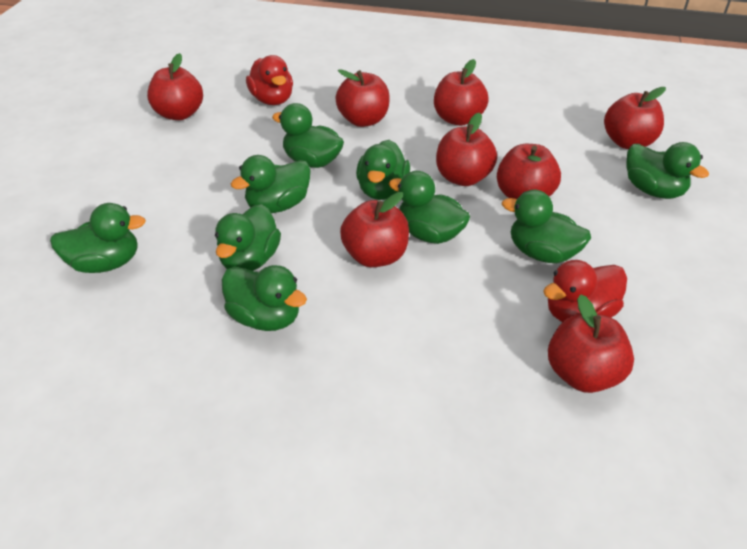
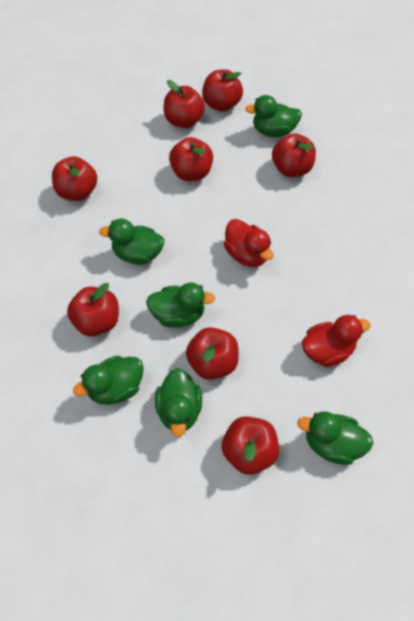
green duck: [50,203,146,273] [215,204,281,271] [222,265,307,331] [231,155,311,213] [272,103,344,168] [356,140,410,200] [389,171,470,244] [502,190,591,263] [626,142,709,199] = 9 -> [73,356,144,405] [99,219,165,265] [146,282,215,328] [155,368,202,437] [245,95,302,137] [297,411,373,465] = 6

